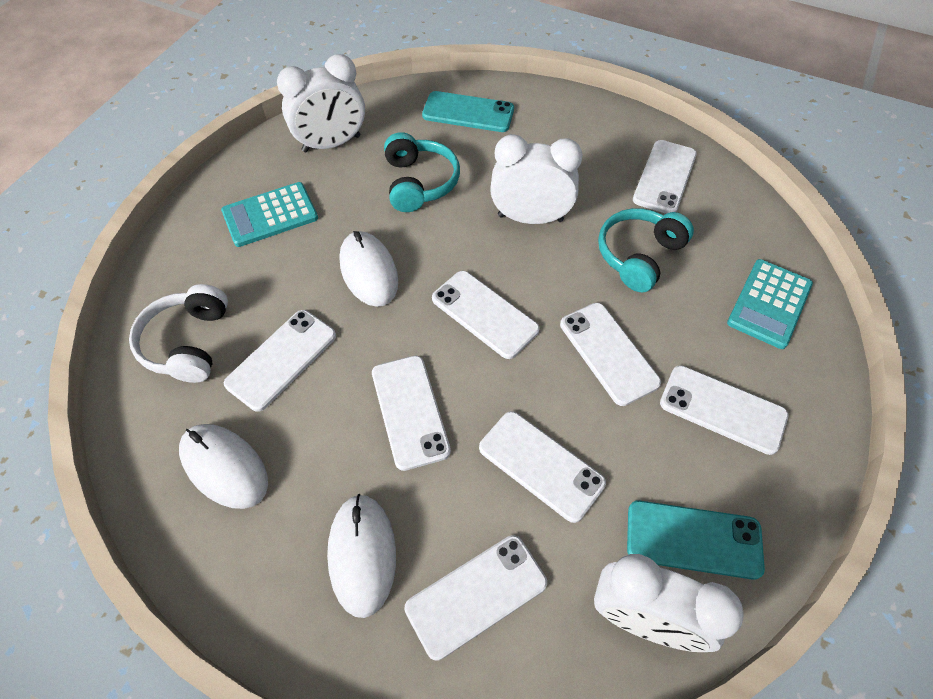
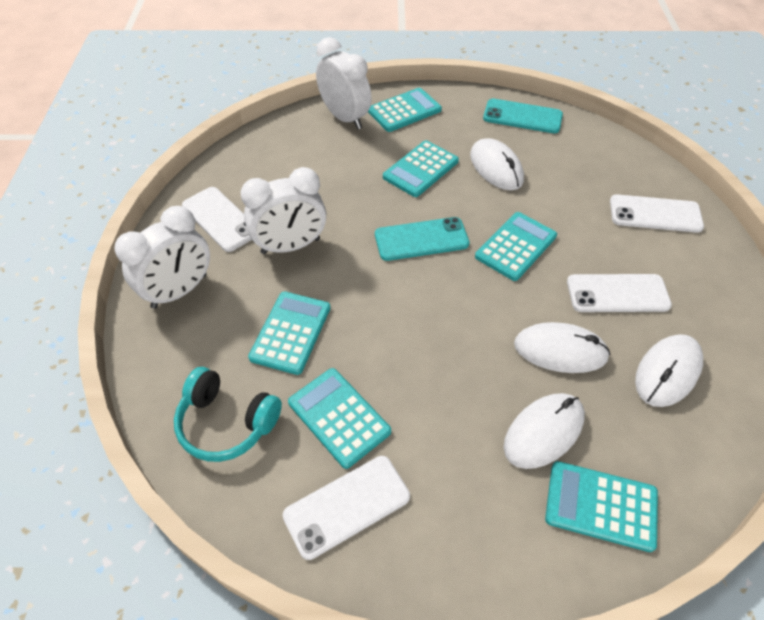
turquoise calculator: [221,182,318,247] [727,259,813,349] = 2 -> [248,291,330,375] [288,368,391,469] [368,88,442,132] [383,140,459,197] [475,212,557,281] [545,461,658,552] = 6
turquoise headphones: [384,132,460,212] [598,208,694,292] = 2 -> [174,367,282,462] = 1
white headphones: [129,284,228,383] = 1 -> none = 0
white mouse: [179,424,268,509] [327,494,396,618] [339,231,398,307] = 3 -> [470,138,524,190] [504,393,585,469] [514,322,610,373] [635,334,703,407] = 4
white phone: [224,310,336,412] [372,356,451,471] [404,535,547,661] [432,271,540,359] [479,411,606,523] [560,303,661,406] [633,140,697,214] [660,365,788,455] = 8 -> [182,187,252,252] [283,456,410,560] [567,274,672,312] [610,194,704,233] = 4

